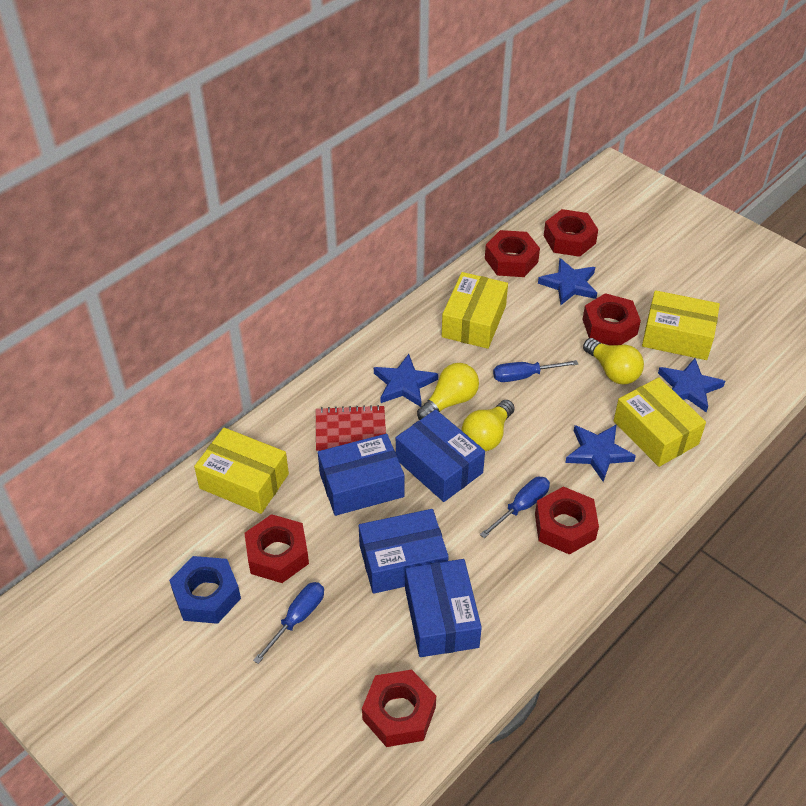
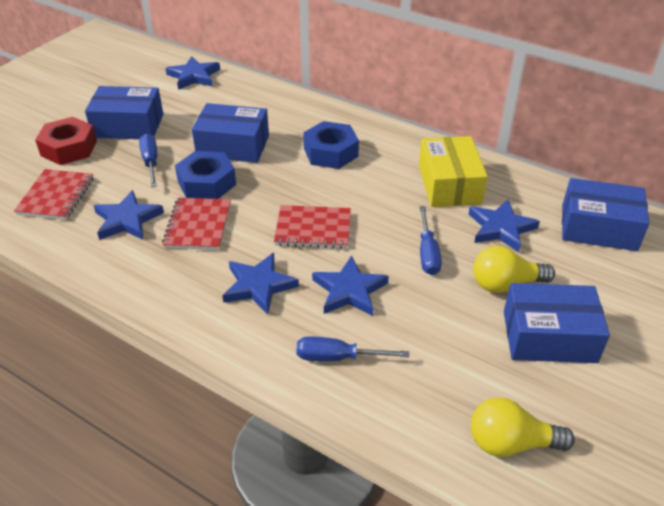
blue nut: [169,556,241,624] = 1 -> [175,151,236,199] [303,121,359,169] = 2
blue star: [374,354,438,407] [538,258,597,305] [565,425,636,482] [658,358,725,412] = 4 -> [94,190,164,240] [165,56,220,90] [222,253,299,314] [312,255,389,316] [469,199,540,252] = 5
red notebook: [316,405,386,453] = 1 -> [14,169,93,220] [162,198,231,250] [274,205,351,249] = 3
red nut: [244,514,309,583] [362,669,436,747] [485,230,540,277] [535,487,599,555] [544,209,598,257] [582,293,641,345] = 6 -> [35,117,97,165] = 1
yellow box: [194,428,289,514] [442,272,508,349] [614,377,706,467] [642,290,720,360] = 4 -> [419,136,488,207] = 1
yellow light bulb: [417,363,479,420] [462,400,515,451] [583,338,644,385] = 3 -> [471,397,575,457] [473,246,555,293] = 2

